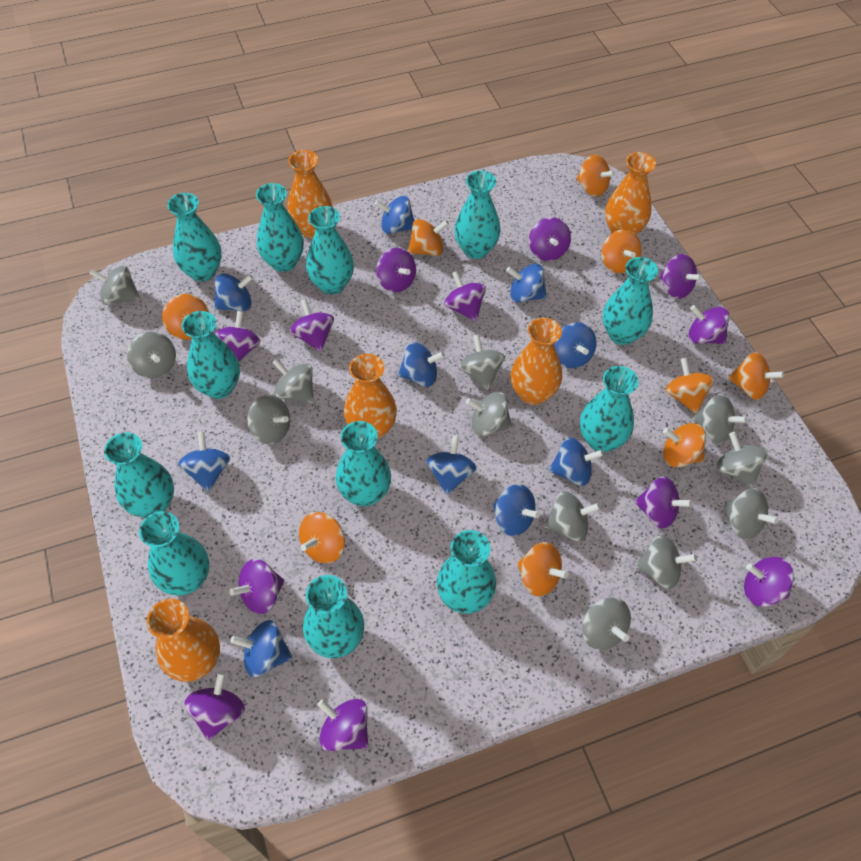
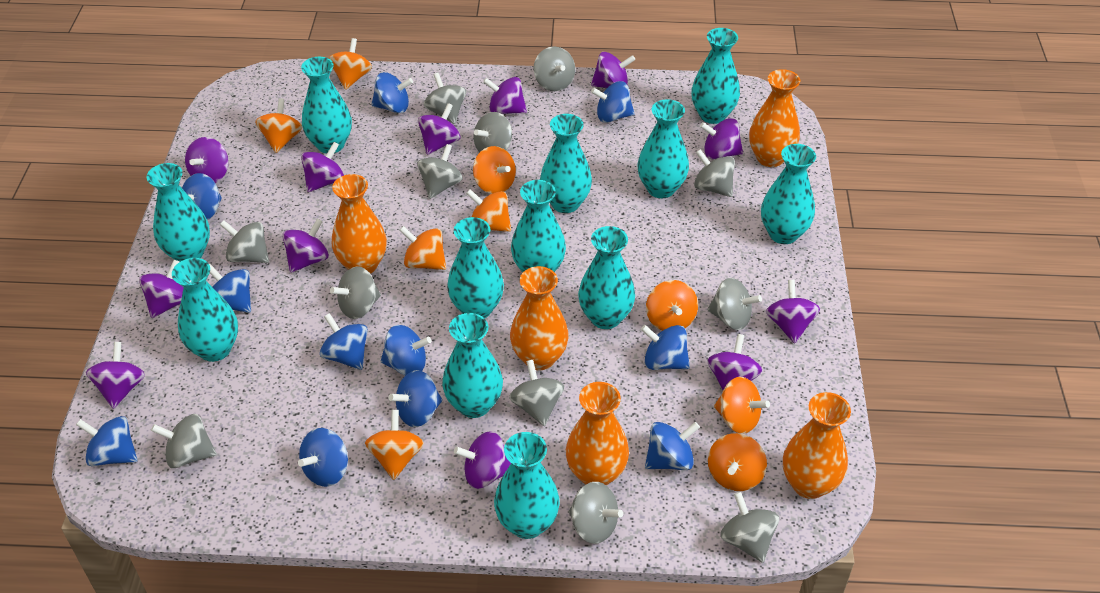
blue spinning top: [178,432,230,492] [214,273,253,311] [230,620,292,677] [374,196,414,234] [398,342,445,387] [426,435,477,495] [493,484,540,536] [506,264,547,303] [549,437,604,486] [554,323,596,368] = 10 -> [76,416,138,466] [182,173,222,220] [209,264,251,313] [298,428,348,487] [320,313,368,370] [371,72,413,113] [381,325,431,376] [389,370,443,427] [591,81,635,123] [641,325,690,370] [645,422,700,470] = 11

